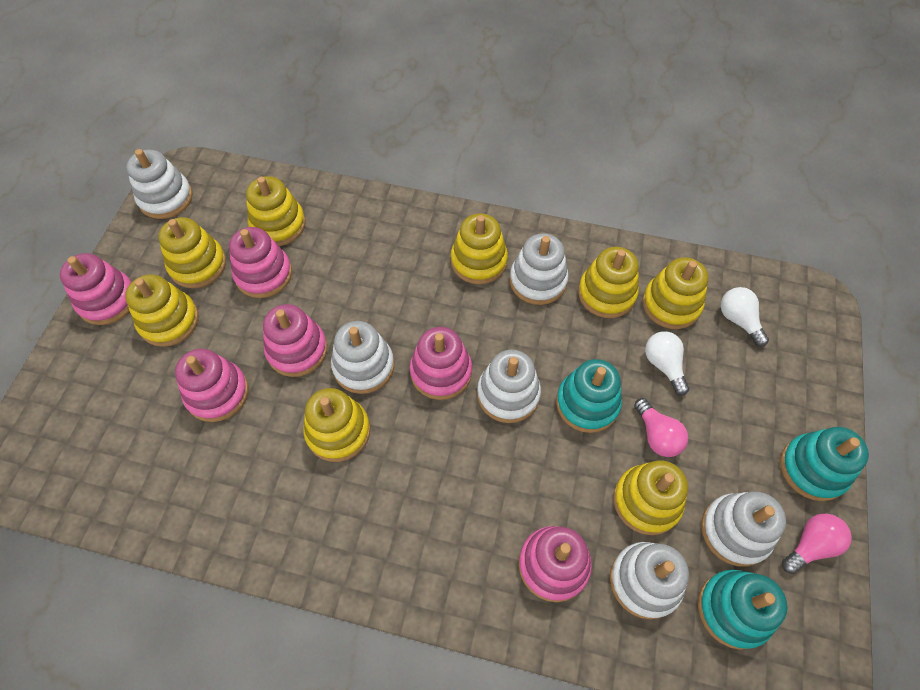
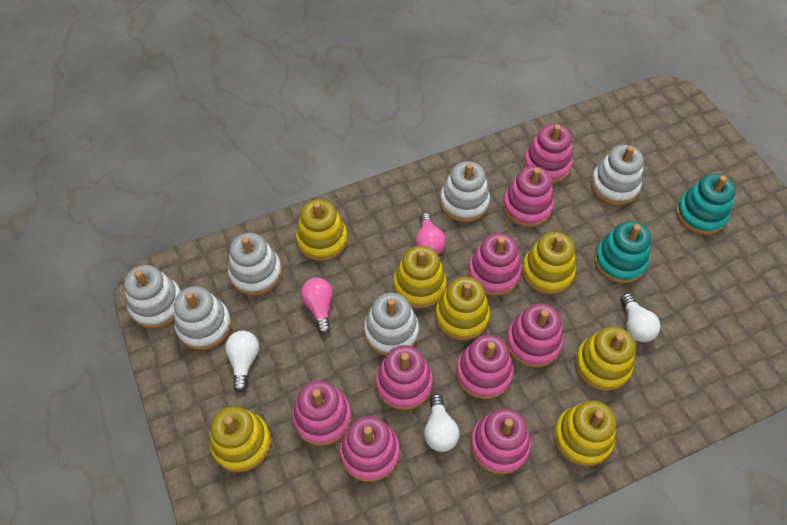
pink stacking toy: [60,253,132,325] [175,349,249,422] [229,227,292,298] [263,304,327,377] [410,327,472,400] [519,526,592,602] = 6 -> [292,380,351,446] [339,416,399,482] [375,345,433,410] [456,334,513,399] [468,233,521,296] [470,408,531,474] [502,166,554,227] [506,303,563,367] [523,124,573,184] = 9
turquoise stacking toy: [556,359,622,433] [698,569,787,650] [780,427,869,501] = 3 -> [594,221,651,283] [676,173,735,235] = 2
white light bulb: [645,331,689,396] [721,287,769,347] = 2 -> [225,331,259,392] [424,394,459,452] [620,293,660,342] = 3
yellow stacking toy: [125,274,199,347] [158,217,226,288] [246,176,306,246] [303,388,370,462] [451,213,508,285] [578,247,639,318] [613,460,688,535] [642,257,708,329] = 8 -> [209,406,271,472] [296,199,347,261] [393,245,447,309] [435,277,490,340] [522,232,576,294] [553,400,616,467] [575,326,635,391] = 7

